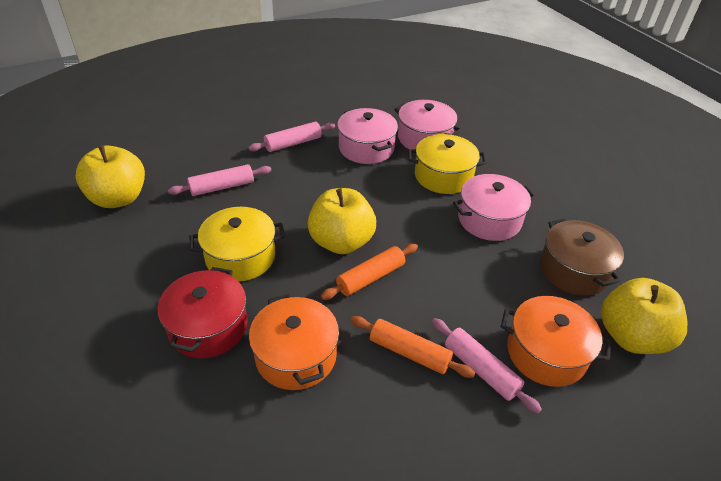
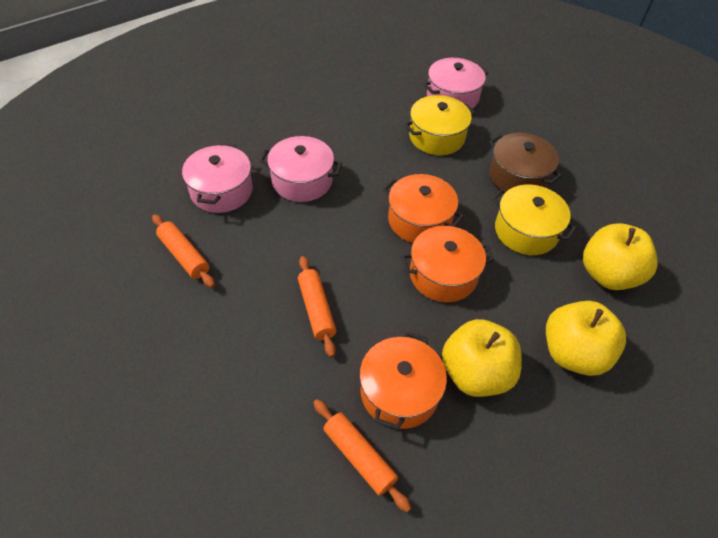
orange pot: [249,294,339,390] [501,296,611,387] = 2 -> [359,331,447,430] [383,174,464,243] [401,226,494,302] = 3
orange rolling pin: [321,244,418,300] [351,316,475,378] = 2 -> [152,214,215,288] [298,256,336,357] [313,399,411,512] = 3
pink rolling pin: [168,164,271,196] [248,122,335,152] [432,318,542,414] = 3 -> none = 0
red pot: [158,267,248,358] = 1 -> none = 0

